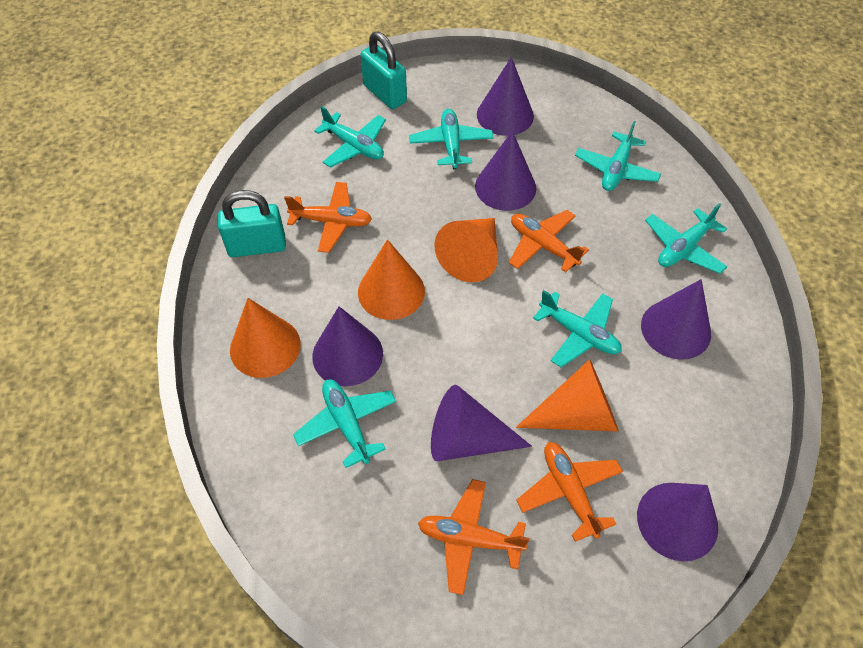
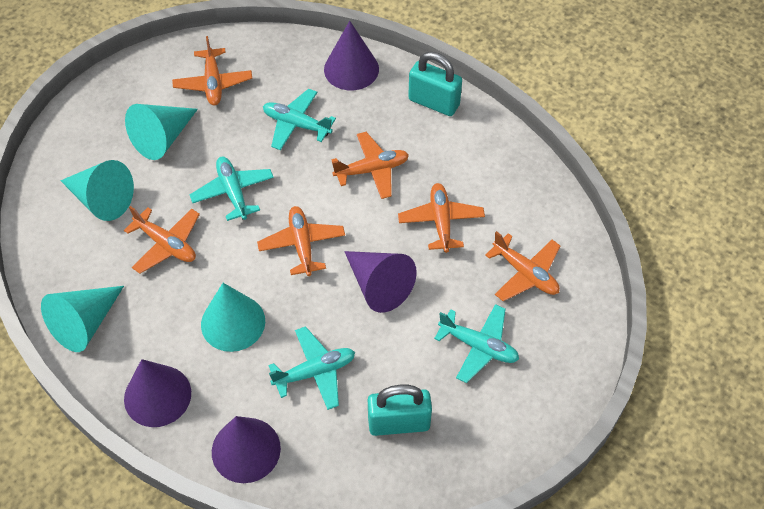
orange cone: [230,298,301,378] [358,239,425,320] [434,218,498,282] [516,359,619,432] = 4 -> none = 0
orange plane: [284,182,372,253] [418,479,530,595] [509,210,589,272] [517,442,623,542] = 4 -> [124,206,200,274] [172,36,252,105] [257,206,345,276] [332,132,409,199] [398,183,485,253] [485,231,560,301] = 6
purple cone: [312,306,383,386] [431,385,532,461] [475,131,536,211] [477,57,534,136] [637,483,718,562] [641,279,711,360] = 6 -> [124,359,191,427] [212,416,281,483] [324,21,379,90] [344,251,417,313] = 4
turquoise cone: none = 0 -> [41,286,124,352] [60,160,134,221] [125,104,198,160] [201,283,265,352] = 4
turquoise plane: [293,379,396,468] [314,106,386,168] [409,109,494,169] [533,290,622,368] [575,121,661,191] [645,203,727,274] = 6 -> [190,157,274,221] [263,89,336,150] [268,326,355,410] [434,304,519,383] = 4

